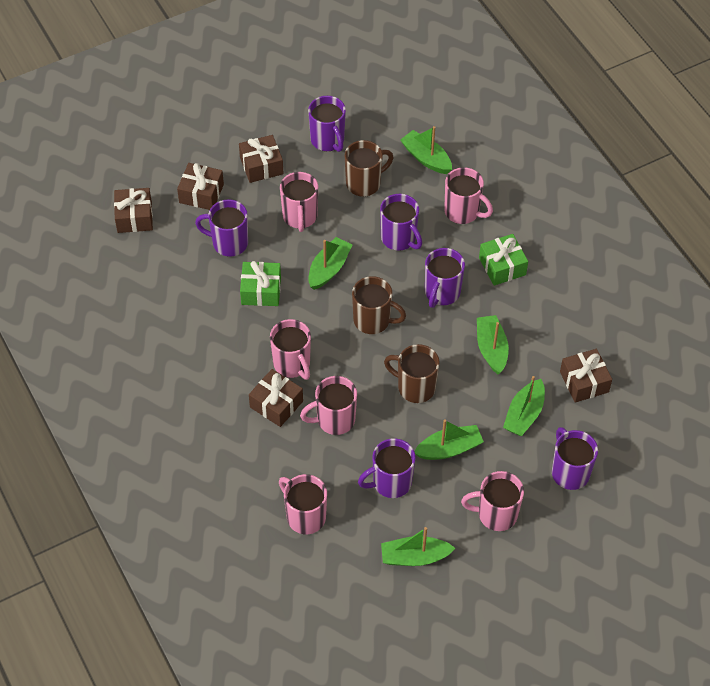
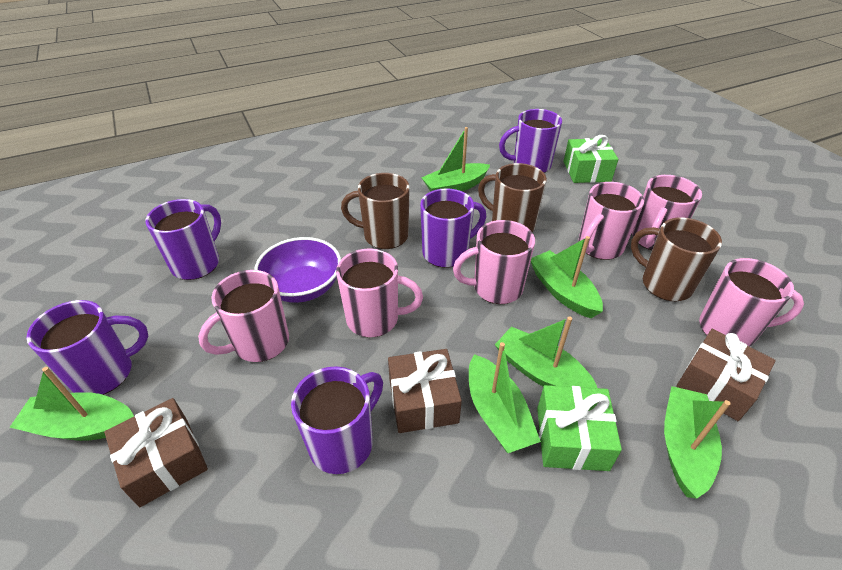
brown gift: [114,188,153,233] [177,163,224,210] [239,135,283,183] [249,369,303,427] [560,349,612,403] = 5 -> [104,398,208,507] [388,349,462,433] [676,329,776,421] = 3
purple bowl: none = 0 -> [254,237,341,303] = 1
purple mug: [195,199,248,257] [308,96,346,152] [358,438,416,498] [380,194,422,251] [425,248,465,308] [552,427,598,490] = 6 -> [26,300,148,395] [145,199,221,280] [291,366,383,474] [420,188,486,268] [499,109,562,173] = 5

